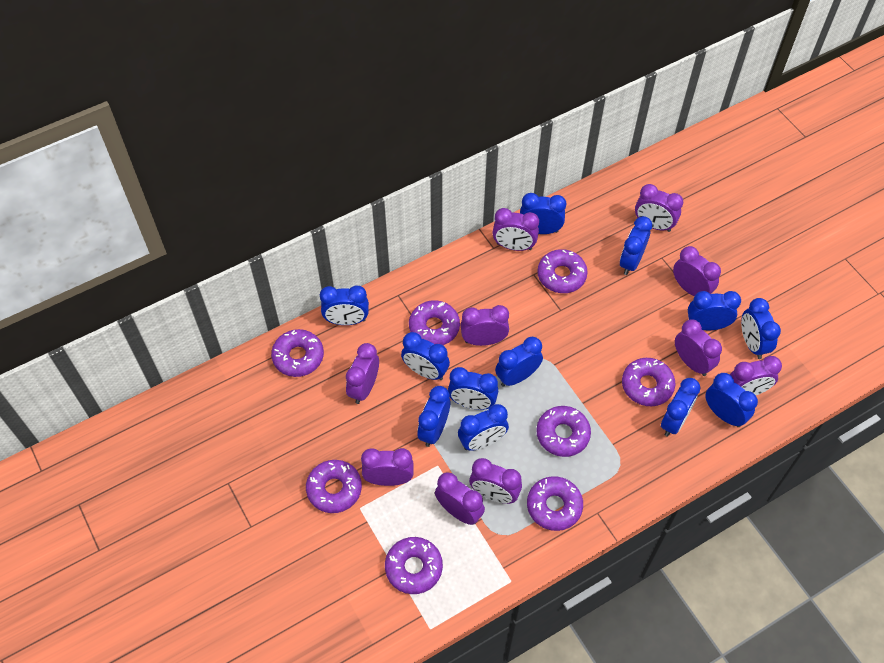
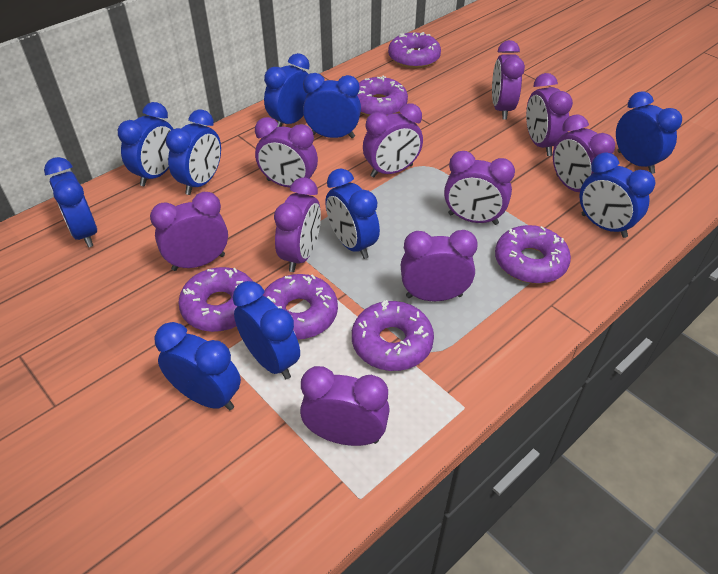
blue clock: [320,285,369,325] [401,332,450,380] [417,386,450,447] [448,367,498,410] [458,404,509,450] [495,337,543,387] [520,193,566,234] [620,216,652,275] [661,378,701,437] [688,291,741,330] [705,373,758,427] [741,298,781,359] = 12 -> [44,157,97,248] [118,102,173,186] [154,322,241,410] [166,109,221,195] [233,281,300,379] [264,53,310,127] [303,73,361,138] [325,168,380,259] [580,152,655,238] [616,91,682,174] = 10
purple donut: [271,329,324,377] [306,460,362,513] [385,537,443,594] [409,300,460,345] [527,476,583,531] [536,406,591,457] [537,249,588,293] [622,358,675,406] = 8 -> [178,267,253,332] [262,274,338,340] [352,300,434,371] [357,76,408,116] [388,32,441,68] [495,225,571,284] = 6

